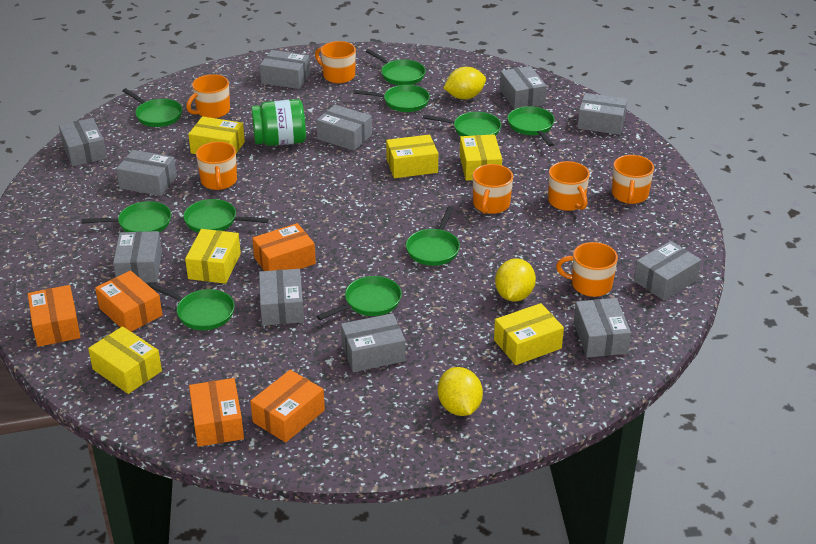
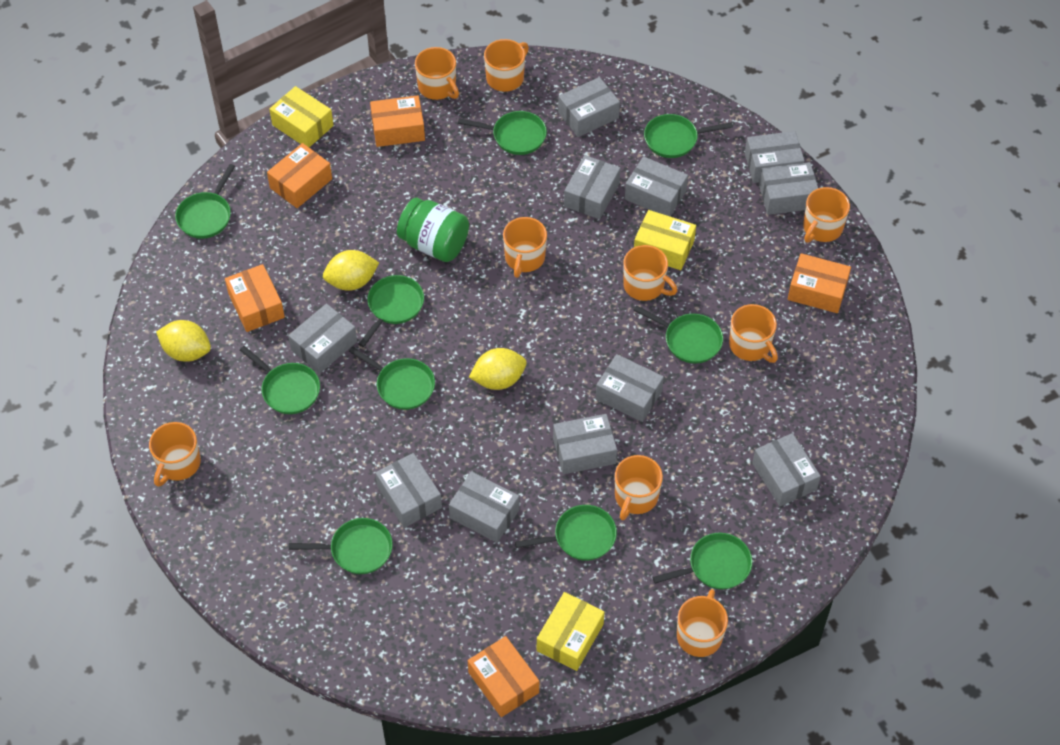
orange mug: [186,74,230,118] [196,142,237,190] [315,41,356,83] [473,164,513,214] [548,161,590,211] [556,242,618,297] [612,155,654,204] = 7 -> [149,422,201,487] [415,47,459,100] [484,39,529,92] [503,217,547,278] [615,455,663,521] [623,245,677,301] [677,589,728,657] [729,304,778,363] [803,187,850,243] = 9
yellow box: [88,326,162,394] [185,229,241,284] [188,116,245,154] [386,135,438,178] [460,134,502,181] [494,303,564,365] = 6 -> [269,86,334,147] [537,592,605,671] [634,210,696,270] = 3

